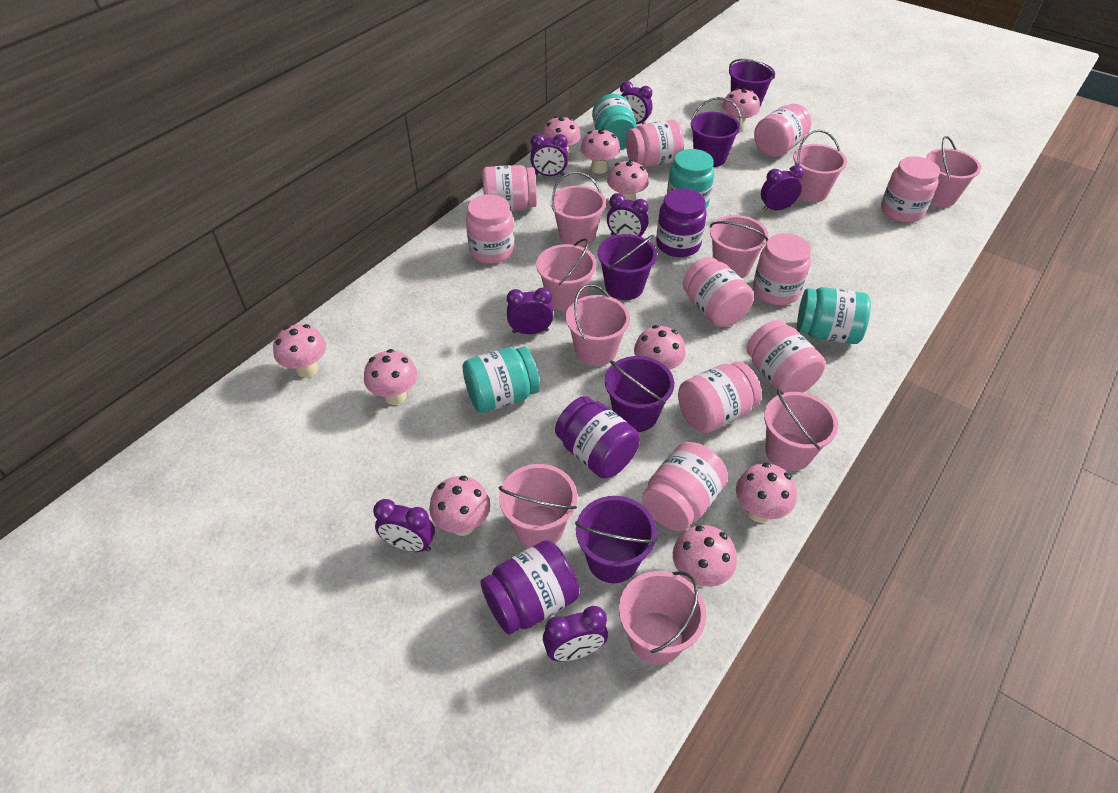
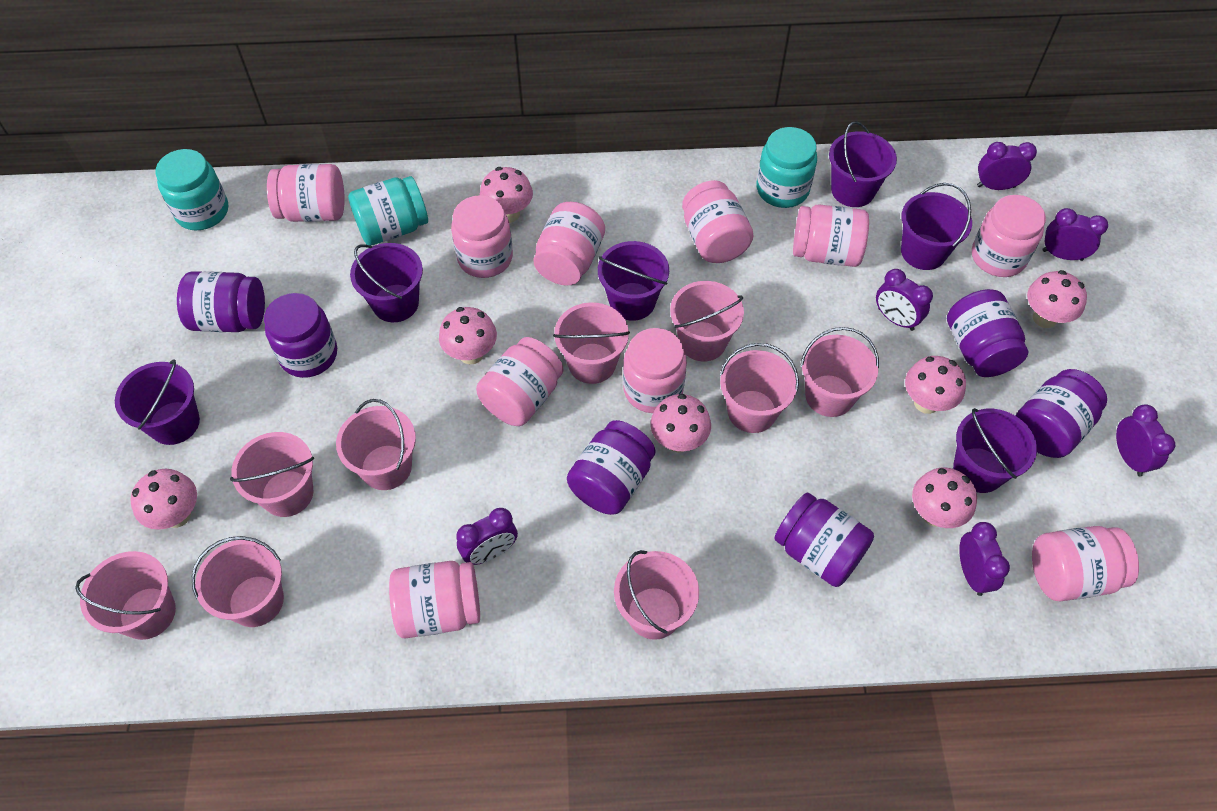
pink mushroom: [273,324,326,377] [364,349,417,405] [429,476,490,536] [542,116,581,158] [581,128,620,174] [607,160,649,201] [634,325,686,370] [673,525,737,587] [722,88,760,131] [736,463,797,523] = 10 -> [130,469,197,530] [439,307,497,365] [480,167,533,223] [650,394,711,453] [905,356,966,414] [912,468,977,528] [1027,270,1087,328] = 7
purple bucket: [575,496,658,583] [598,234,657,300] [605,356,674,432] [690,97,742,167] [729,59,775,106] = 5 -> [115,359,200,445] [350,243,423,322] [598,241,669,321] [829,121,897,207] [901,183,972,270] [953,408,1037,493] = 6
purple clock: [373,499,435,552] [507,287,554,334] [530,133,568,176] [543,606,608,661] [607,193,649,237] [620,81,652,124] [761,165,804,212] = 7 -> [456,508,518,565] [876,269,933,331] [959,522,1010,596] [977,142,1037,190] [1042,208,1108,261] [1116,404,1175,477] = 6
purple jar: [480,540,579,634] [555,396,640,479] [656,189,707,257] = 3 -> [177,271,265,332] [264,293,337,378] [567,420,655,515] [774,492,874,587] [947,289,1028,377] [1016,369,1107,458] = 6
turquoise jar: [463,347,540,413] [592,94,636,150] [667,149,714,208] [797,287,871,344] = 4 -> [155,149,228,230] [348,176,428,246] [757,127,817,208] = 3

